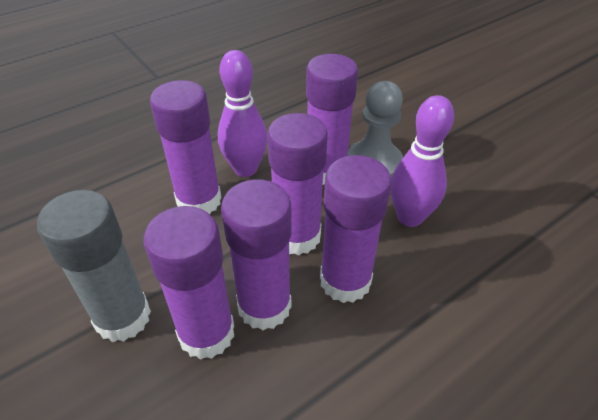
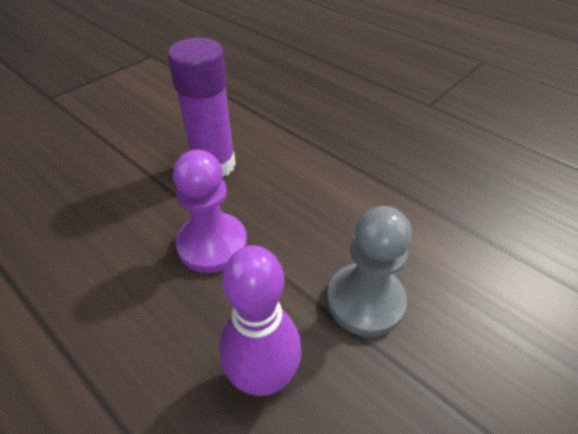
grey glue stick: [37,190,151,342] = 1 -> none = 0
purple bowling pin: [218,50,268,177] [390,95,454,227] = 2 -> [219,245,302,396] = 1
purple glue stick: [144,206,234,360] [150,80,221,214] [221,179,292,330] [267,113,328,255] [306,54,358,185] [320,155,392,303] = 6 -> [167,38,236,177] = 1
purple pawn: none = 0 -> [173,150,247,273] = 1

